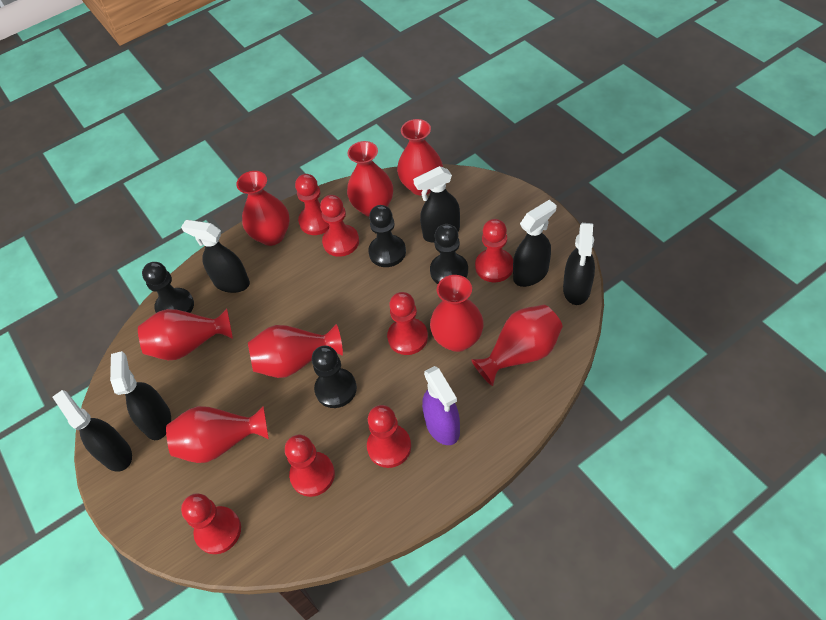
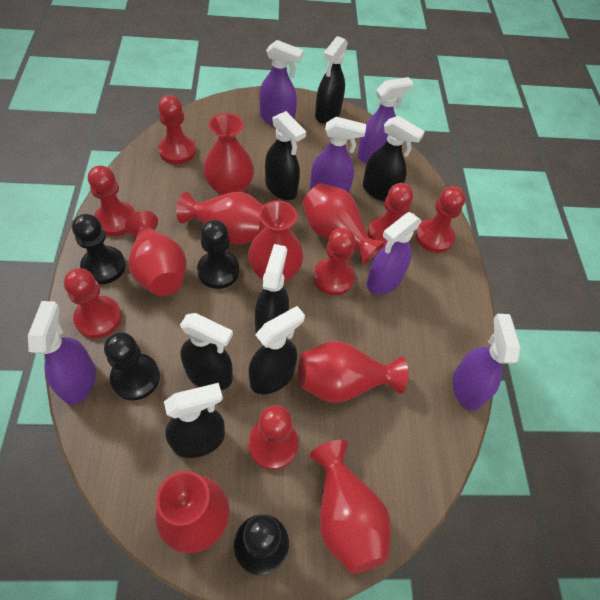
black spray bottle: [52,390,132,472] [110,351,171,440] [181,220,250,293] [413,166,460,243] [513,200,556,287] [563,223,595,305] = 6 -> [164,383,225,458] [180,313,233,390] [249,306,305,394] [255,244,289,340] [265,111,306,200] [315,36,348,124] [363,116,425,201] = 7
purple spray bottle: [422,366,460,445] = 1 -> [28,301,96,405] [259,40,303,125] [310,117,366,193] [357,77,413,163] [367,212,422,295] [452,314,521,411] = 6

